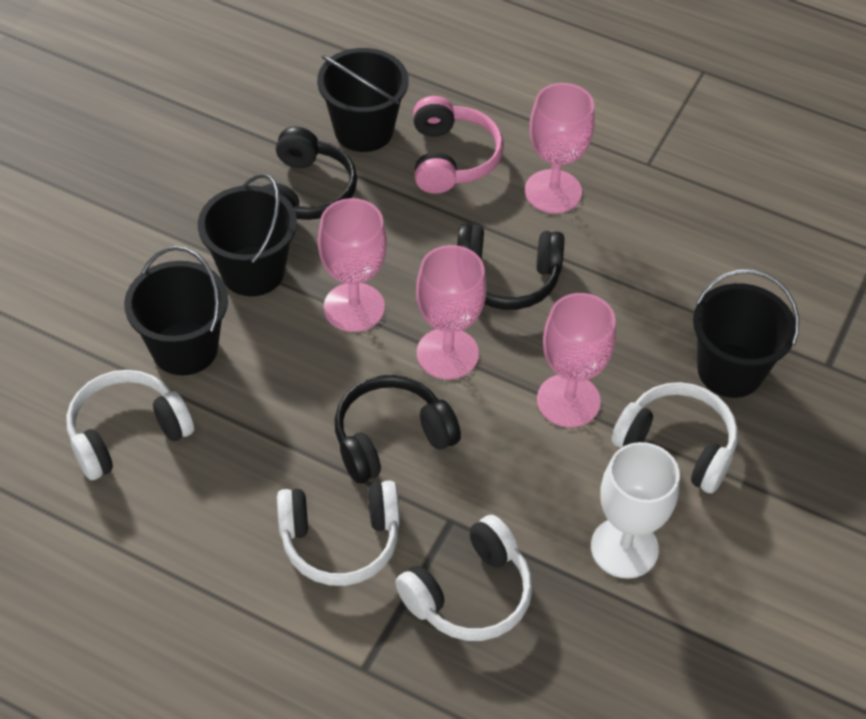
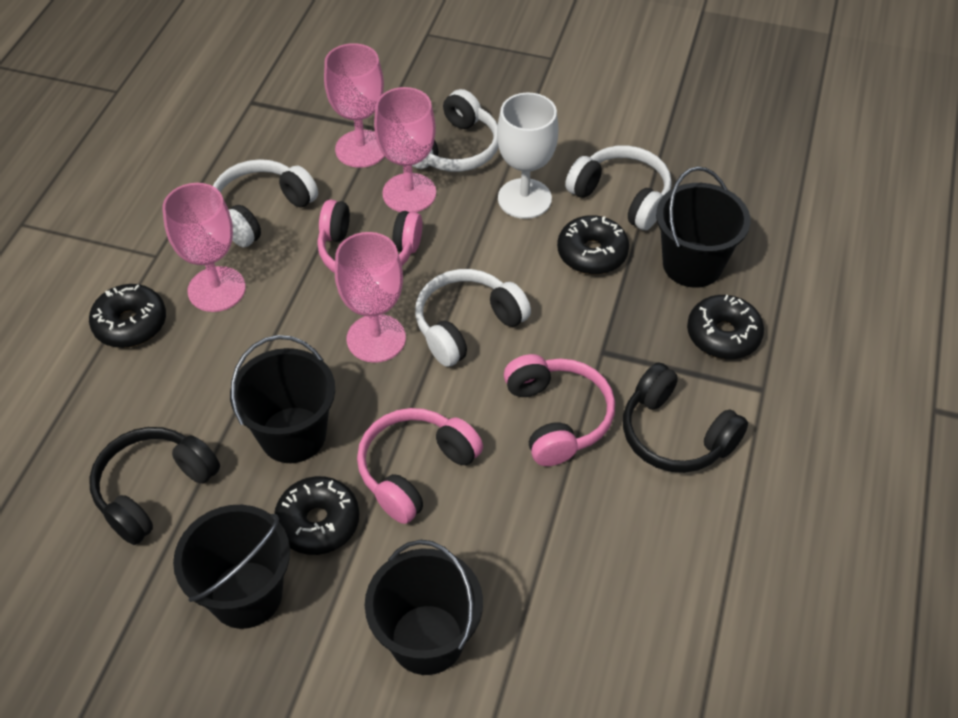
black donut: none = 0 -> [89,284,166,348] [274,476,359,555] [557,215,629,275] [687,295,764,359] = 4
black headphones: [263,126,357,220] [335,375,461,483] [457,223,565,310] = 3 -> [89,427,220,545] [623,362,748,473] = 2
pink headphones: [413,96,504,194] = 1 -> [317,199,422,273] [357,408,483,524] [504,354,615,466] = 3

